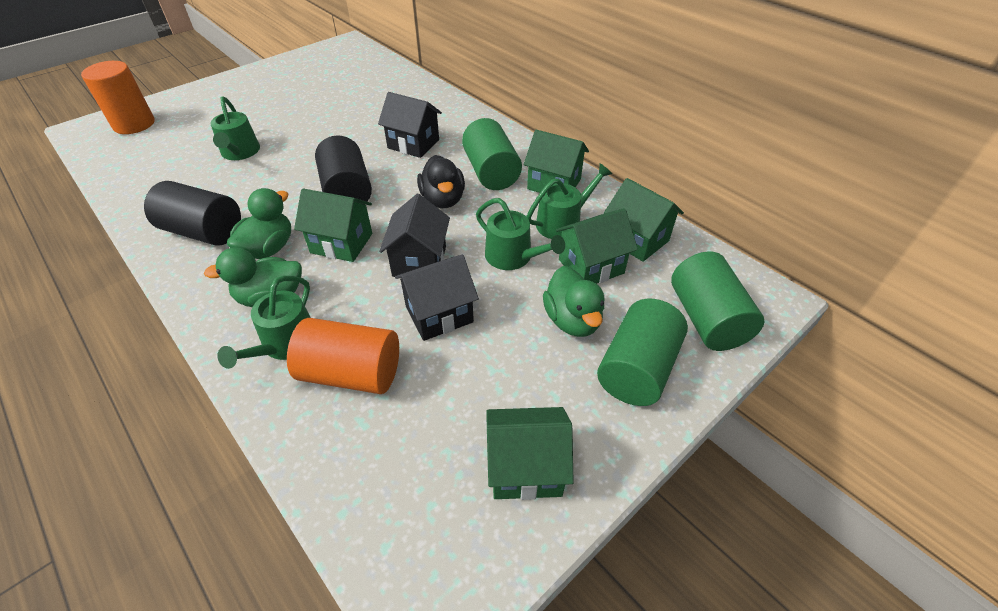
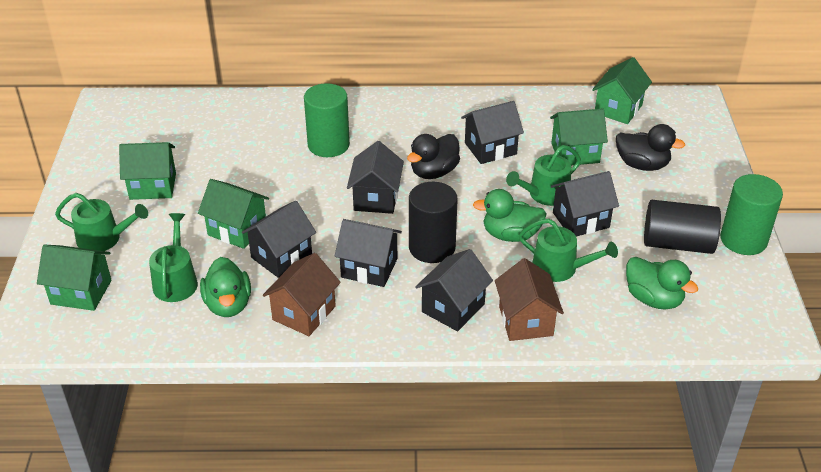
black duck: [417,155,465,208] = 1 -> [407,134,460,179] [616,124,685,171] = 2
black house: [378,92,442,158] [379,194,450,277] [395,255,479,341] = 3 -> [242,201,316,278] [335,219,402,287] [347,141,404,214] [415,249,493,331] [461,101,524,164] [551,171,619,237] = 6
brown house: none = 0 -> [263,253,341,336] [495,258,564,341] = 2
green cylinder: [462,118,522,190] [597,298,688,406] [671,251,764,351] = 3 -> [304,83,350,157] [720,174,783,255] = 2
orange cylinder: [81,61,155,134] [287,318,399,394] = 2 -> none = 0

